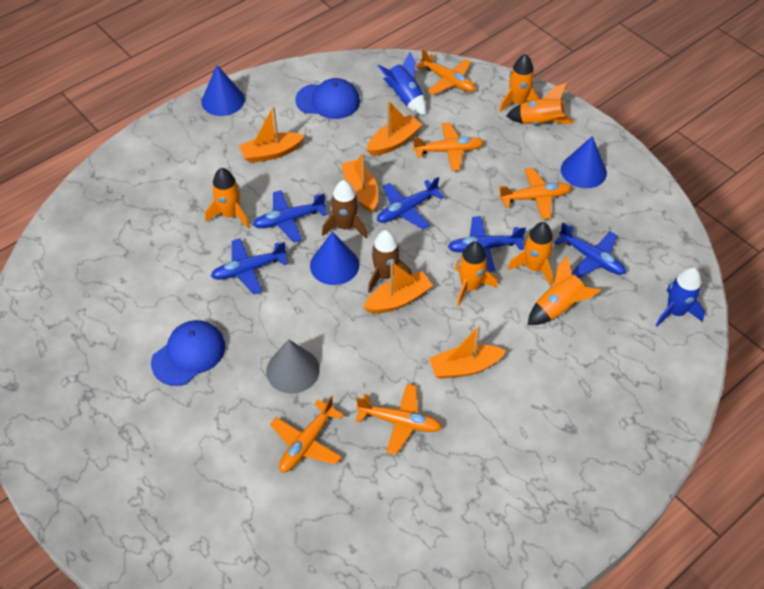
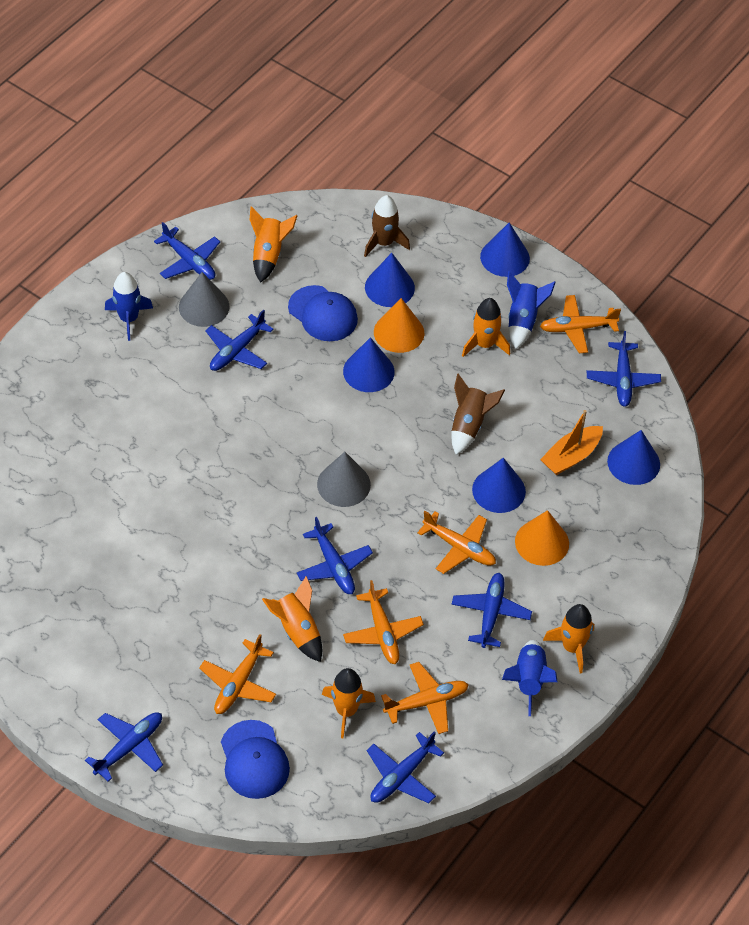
blue cone: [201,65,245,116] [310,231,359,285] [561,136,607,188] = 3 -> [343,337,395,392] [365,253,415,307] [472,458,526,513] [480,222,530,277] [607,430,660,485] = 5
blue plane: [211,238,288,294] [253,190,327,243] [377,177,444,229] [448,216,526,272] [554,223,626,278] = 5 -> [85,712,163,782] [154,222,220,280] [205,310,274,371] [297,517,373,594] [367,731,444,803] [452,573,532,648] [587,331,661,407] = 7
blue rocket: [378,52,426,115] [656,267,705,327] = 2 -> [105,272,153,341] [502,640,558,716] [507,271,556,349] = 3
grey cone: [266,339,320,394] = 1 -> [179,272,230,327] [317,452,371,507] = 2
orange boat: [239,107,305,163] [341,153,378,213] [363,261,433,314] [367,101,423,156] [429,325,506,379] = 5 -> [540,410,603,475] = 1
orange cone: none = 0 -> [374,298,425,353] [515,510,569,566] = 2
orange rocket: [205,168,250,228] [455,241,497,306] [499,54,540,113] [506,83,574,125] [508,222,554,286] [528,256,601,325] = 6 -> [250,206,298,283] [262,576,322,662] [322,668,376,738] [462,298,510,357] [543,604,594,674] = 5

